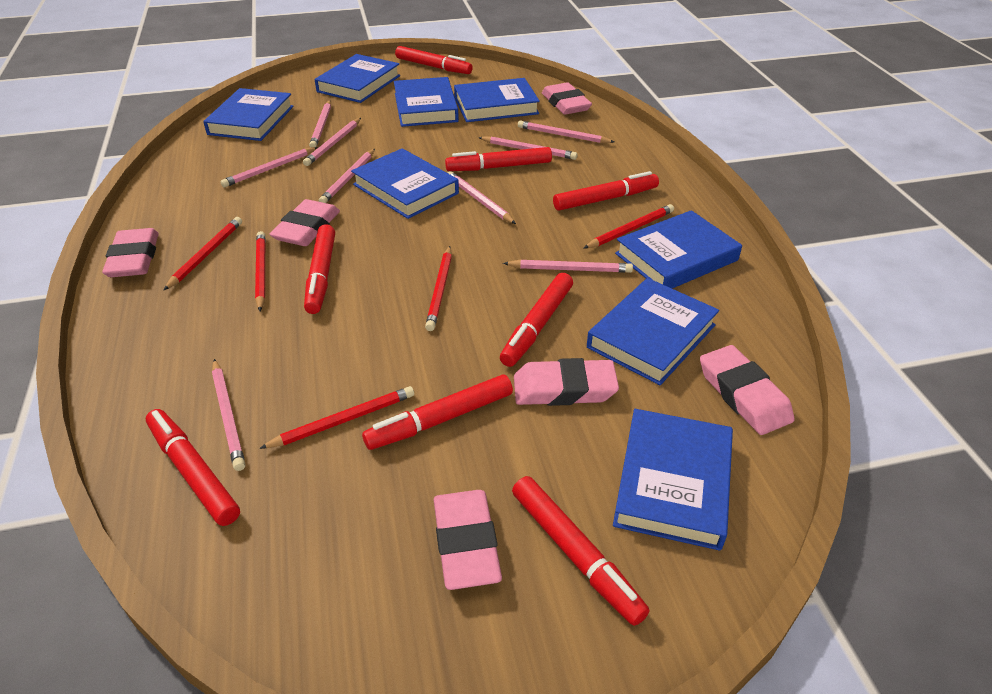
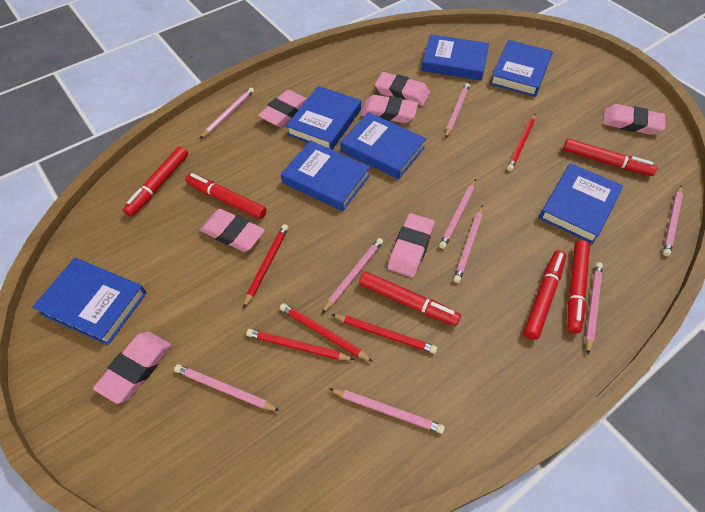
blue book: [203,88,294,141] [315,54,400,103] [351,148,459,219] [394,77,459,127] [454,78,540,122] [587,278,719,385] [613,409,733,551] [615,210,742,289] = 8 -> [32,258,146,345] [281,140,370,211] [286,86,361,150] [340,112,426,179] [421,34,489,81] [490,40,553,97] [539,163,623,244] = 7
pink eraser: [102,228,159,277] [269,199,340,246] [434,490,502,590] [514,358,619,406] [542,82,592,115] [700,345,794,435] = 6 -> [93,332,171,404] [200,209,265,252] [258,90,307,127] [361,95,418,123] [375,72,430,106] [388,213,435,277] [603,104,665,135] = 7
red marker: [146,409,240,526] [304,224,335,314] [362,375,513,450] [395,46,473,74] [445,147,552,171] [500,273,573,367] [512,476,649,626] [553,171,659,211] = 8 -> [123,146,188,217] [185,173,267,219] [359,272,461,326] [524,250,566,340] [563,139,657,176] [567,240,590,333] = 6

